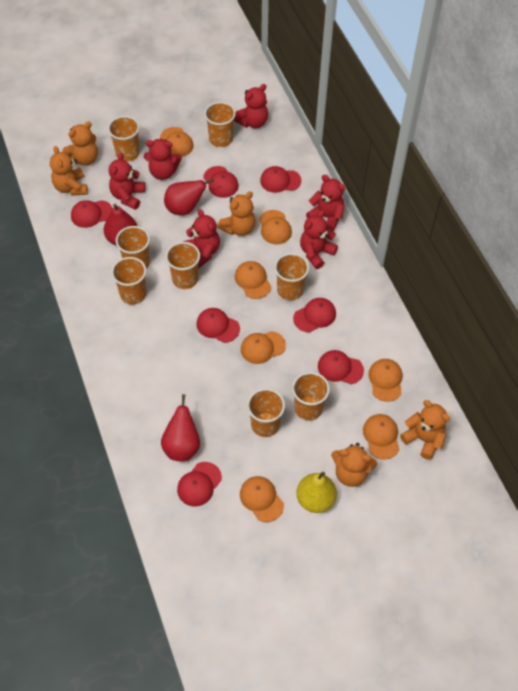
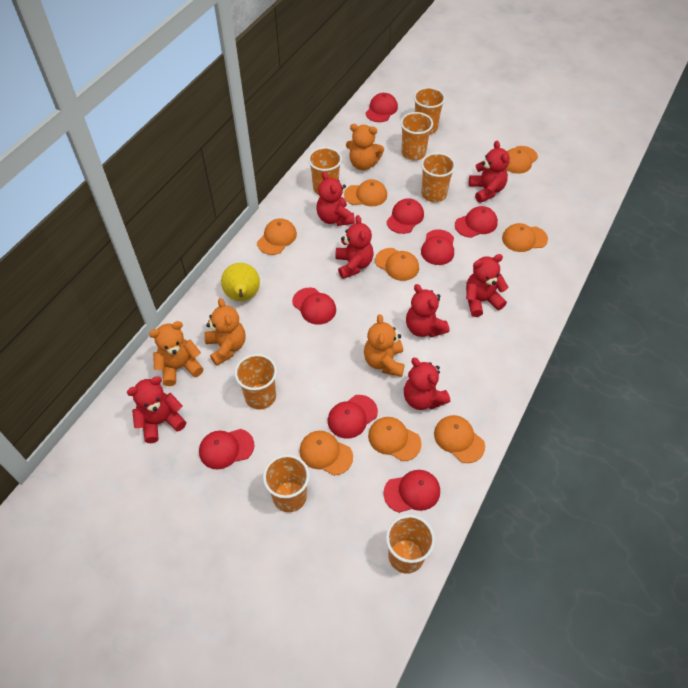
orange cap: [160,127,194,157] [235,261,271,299] [240,476,284,522] [241,331,286,364] [259,210,292,244] [363,414,399,459] [368,359,402,402] = 7 -> [257,218,297,255] [300,431,353,475] [344,179,387,207] [368,417,422,461] [375,248,419,281] [434,415,485,463] [502,223,548,252] [506,146,538,174] = 8
orange cup: [108,116,140,162] [111,257,147,304] [116,226,150,269] [166,242,200,289] [204,102,236,147] [247,388,285,437] [274,253,309,300] [292,372,330,421] = 8 -> [234,354,277,410] [263,454,310,512] [308,147,342,195] [386,515,435,574] [400,112,433,160] [414,87,445,134] [421,153,456,202] = 7
orange teddy bear: [50,146,88,196] [62,121,98,166] [218,191,256,236] [331,443,377,487] [400,400,450,460] = 5 -> [149,321,203,386] [204,298,245,366] [346,124,384,170] [364,314,405,377] = 4
red cap: [71,200,113,228] [177,462,222,506] [196,308,240,343] [203,166,239,198] [260,166,302,193] [293,298,336,332] [318,350,364,384] = 7 -> [199,429,254,469] [292,288,336,325] [328,395,378,439] [365,93,398,122] [383,470,440,513] [387,198,424,234] [421,229,454,265] [455,206,498,238] = 8
red pear: [104,204,137,246] [161,394,200,461] [164,178,214,215] = 3 -> none = 0
red teddy bear: [109,153,145,210] [144,139,182,180] [183,209,220,268] [234,84,268,128] [300,210,338,269] [306,175,345,231] = 6 -> [127,376,186,443] [316,172,355,226] [335,215,374,279] [404,358,450,410] [406,284,449,338] [466,254,508,317] [469,141,510,203] = 7

